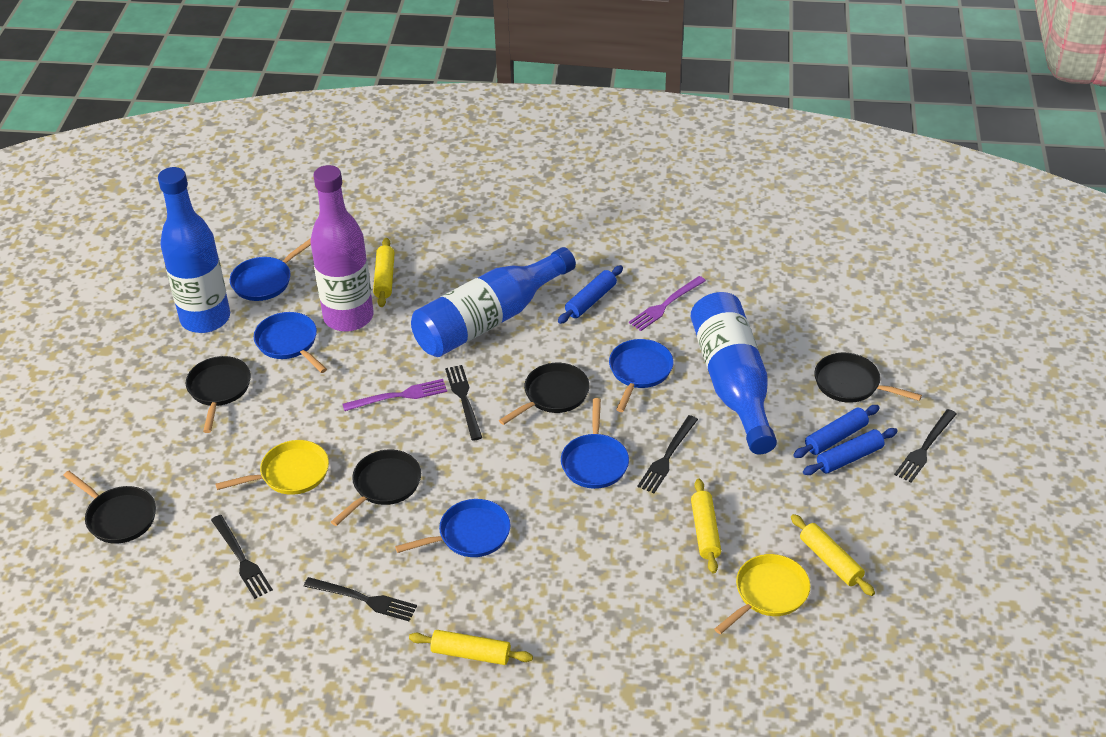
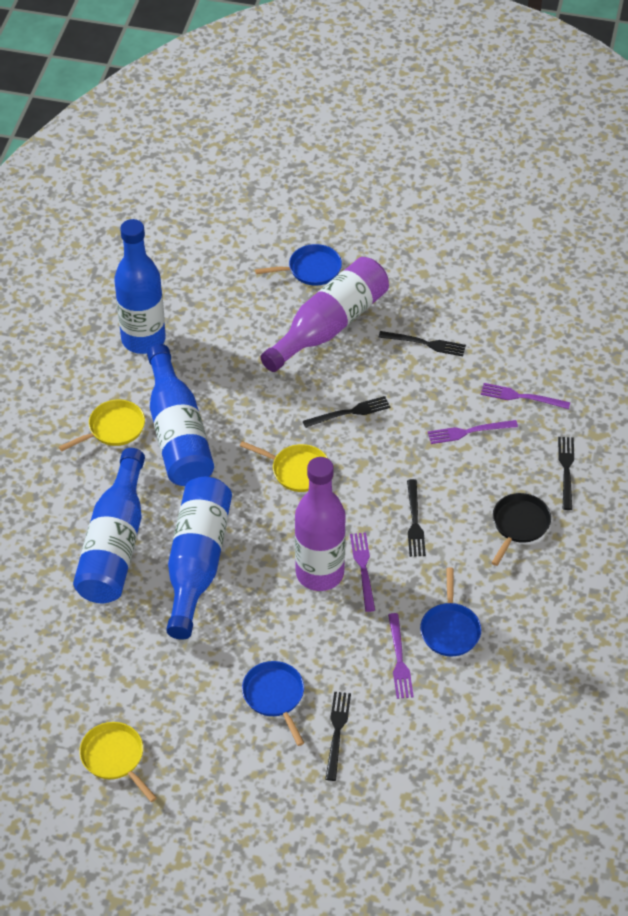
black pan: [63,471,156,544] [186,356,251,433] [331,450,421,526] [499,363,590,425] [814,353,922,403] = 5 -> [491,493,551,566] = 1
blue bottle: [158,167,230,333] [411,247,576,357] [691,292,777,455] = 3 -> [73,448,145,603] [114,219,166,354] [147,344,214,486] [166,477,232,640] = 4
blue pan: [230,238,311,301] [254,312,327,373] [395,499,511,557] [561,398,629,489] [609,339,673,412] = 5 -> [242,661,304,746] [255,244,342,285] [420,567,481,656] = 3
blue rolling pin: [558,265,623,324] [793,405,880,458] [803,428,898,475] = 3 -> none = 0
purple bottle: [311,165,374,332] = 1 -> [260,257,389,372] [295,457,346,591] = 2
purple fork: [342,379,447,411] [629,276,706,331] = 2 -> [350,533,375,612] [388,613,414,699] [428,420,518,444] [481,383,570,409] = 4
yellow pan: [215,440,329,495] [715,554,811,634] = 2 -> [59,400,145,451] [79,722,157,802] [240,441,328,492] = 3
yellow rolling pin: [373,238,395,307] [409,630,533,665] [691,478,721,574] [791,514,875,596] = 4 -> none = 0

